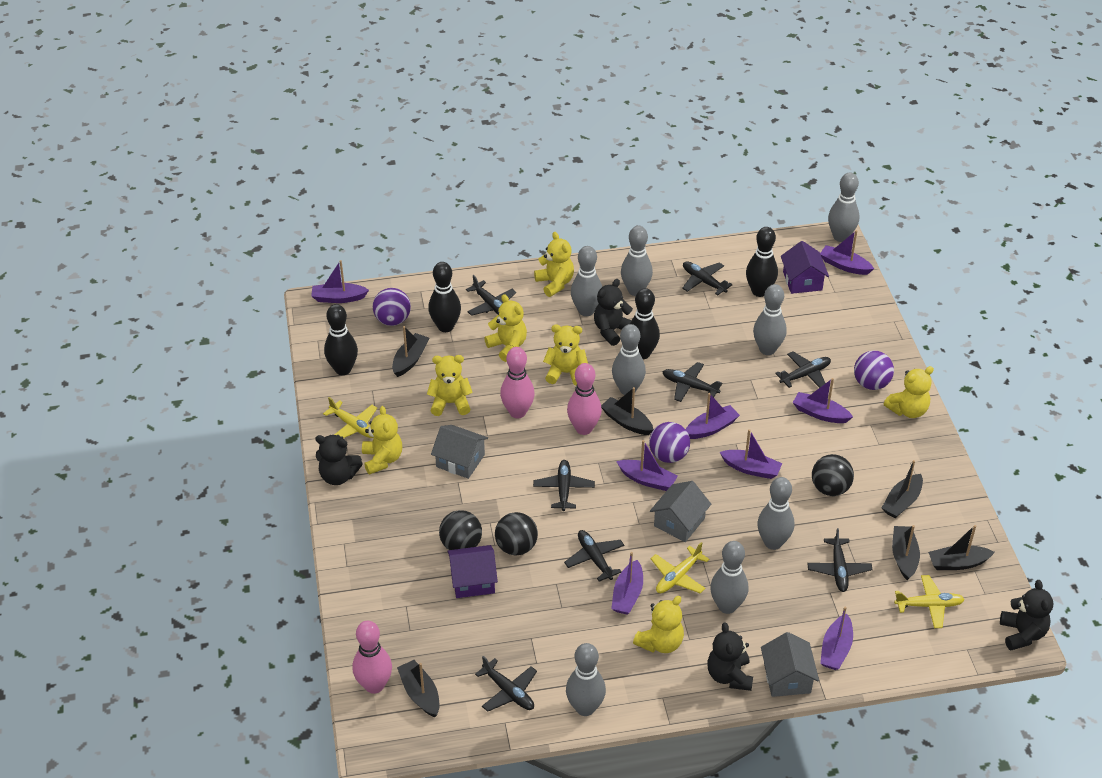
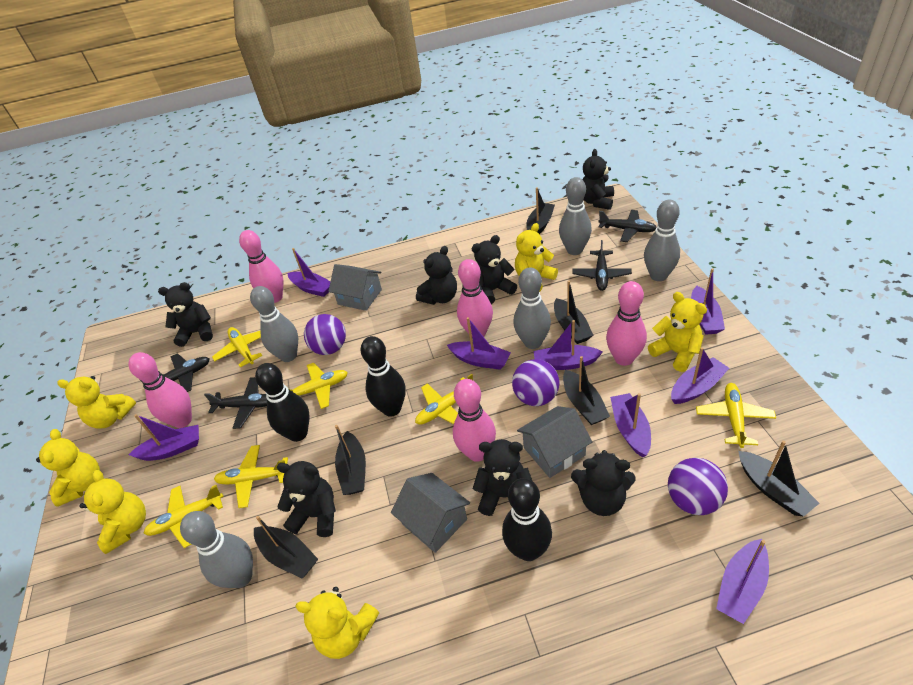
black ball: [439,510,482,550] [495,512,538,555] [812,454,854,496] = 3 -> none = 0
black bowling pin: [324,304,358,375] [428,262,461,332] [630,288,660,359] [746,227,778,297] = 4 -> [255,363,310,442] [360,336,406,417] [502,478,552,561] = 3
black plane: [466,275,516,316] [475,656,537,712] [533,460,595,511] [564,530,624,582] [663,362,722,402] [682,261,732,295] [775,352,831,388] [807,528,873,592] = 8 -> [139,353,210,392] [204,377,267,429] [572,240,632,291] [598,210,656,242] = 4
black teddy bear: [315,435,363,485] [594,279,633,346] [707,622,753,691] [1000,580,1053,650] = 4 -> [158,282,213,347] [277,461,336,537] [416,246,457,305] [472,235,517,304] [473,439,532,516] [571,450,636,516] [582,149,614,210] = 7
grey bowling pin: [566,643,606,716] [571,246,602,316] [612,324,646,395] [621,226,653,296] [710,541,748,614] [753,284,787,355] [757,477,794,550] [828,172,859,242] = 8 -> [180,511,253,588] [250,286,298,362] [513,268,551,349] [559,177,592,255] [644,200,680,281] = 5
pink bowling pin: [353,621,392,694] [500,347,535,418] [567,363,602,435] = 3 -> [128,352,192,428] [239,230,283,303] [453,379,496,462] [457,259,493,337] [606,281,647,366] = 5
purple house: [448,545,498,598] [781,241,829,294] = 2 -> none = 0
yellow plane: [323,397,377,438] [651,542,709,593] [894,575,965,628] = 3 -> [144,485,223,548] [212,327,262,367] [214,445,288,508] [289,363,348,409] [415,374,473,425] [696,383,776,448] = 6
yellow teddy bear: [362,406,402,475] [427,355,473,416] [484,294,527,362] [534,232,574,297] [543,324,588,386] [633,596,684,653] [884,366,934,418] = 7 -> [36,429,100,507] [57,376,136,429] [79,470,146,554] [295,587,379,659] [515,223,558,292] [648,292,707,372] = 6

